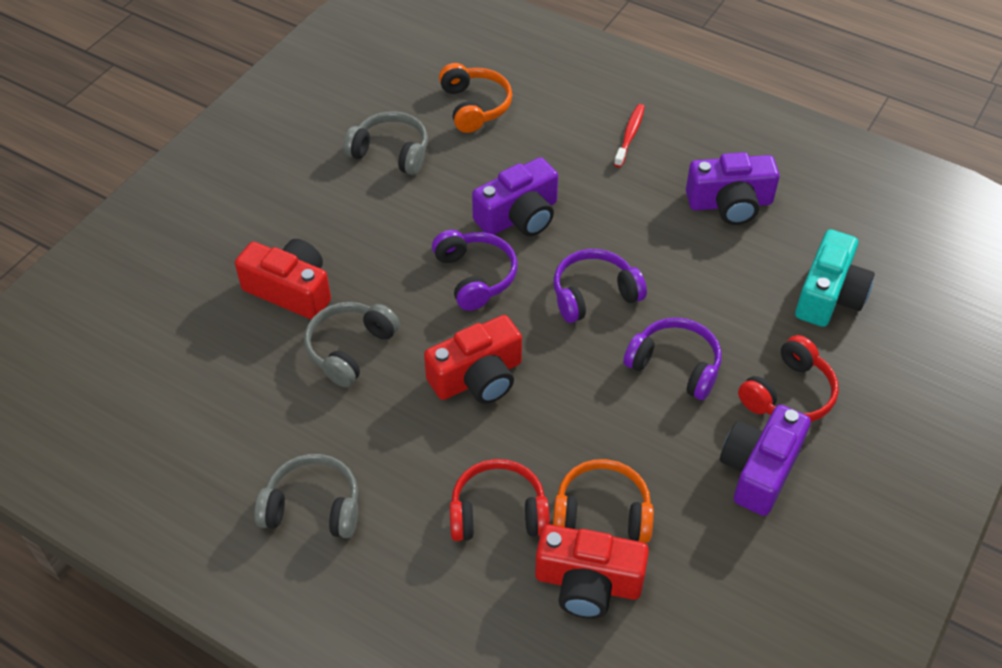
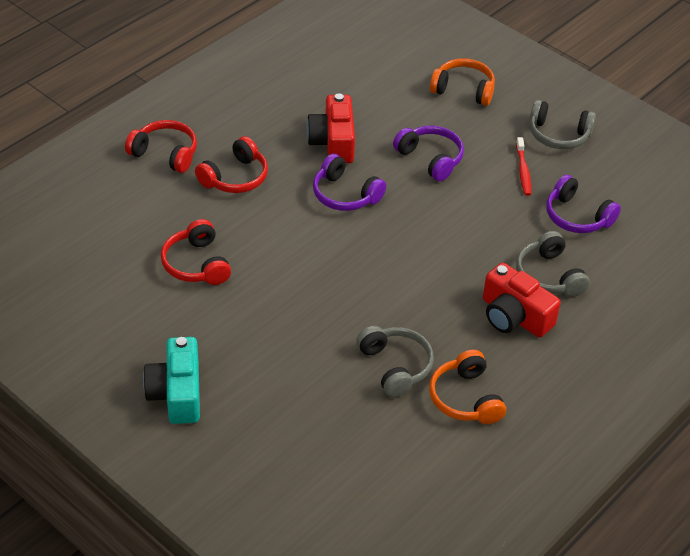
purple camera: [472,157,558,236] [686,152,780,225] [720,405,811,516] = 3 -> none = 0
red camera: [235,239,331,319] [424,315,522,404] [535,524,649,619] = 3 -> [307,93,355,163] [483,262,561,337] = 2
red headphones: [450,459,550,541] [738,335,839,422] = 2 -> [125,120,197,173] [161,219,231,285] [195,136,268,193] = 3

